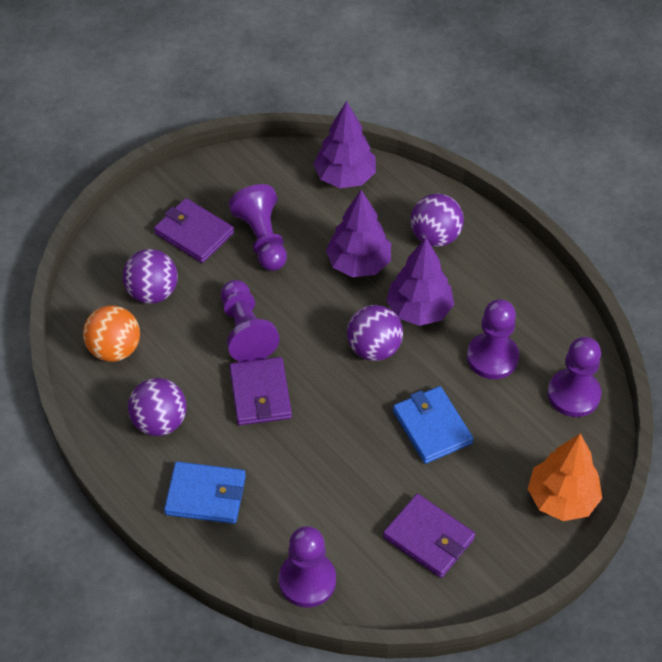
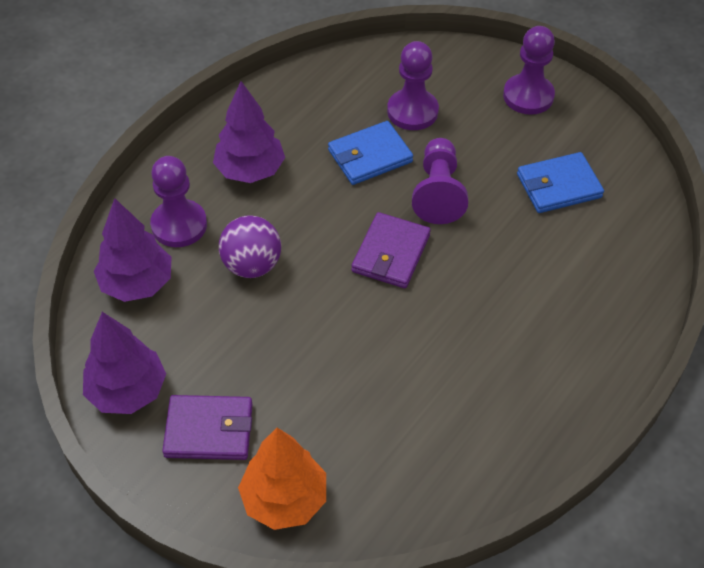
orange ball: [83,306,140,362] = 1 -> none = 0
purple ball: [123,249,178,304] [128,378,186,436] [347,305,403,361] [411,194,464,247] = 4 -> [219,215,281,278] = 1
purple pawn: [221,280,280,362] [229,184,287,271] [279,526,336,607] [467,299,519,379] [547,337,602,417] = 5 -> [150,156,207,247] [387,41,439,130] [412,138,468,224] [503,26,555,115] = 4
purple wallet: [154,198,234,263] [229,357,292,425] [383,494,475,578] = 3 -> [162,395,252,460] [352,212,431,288] = 2

